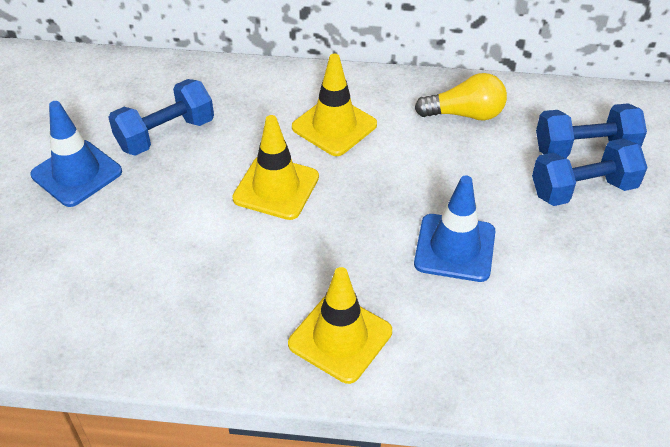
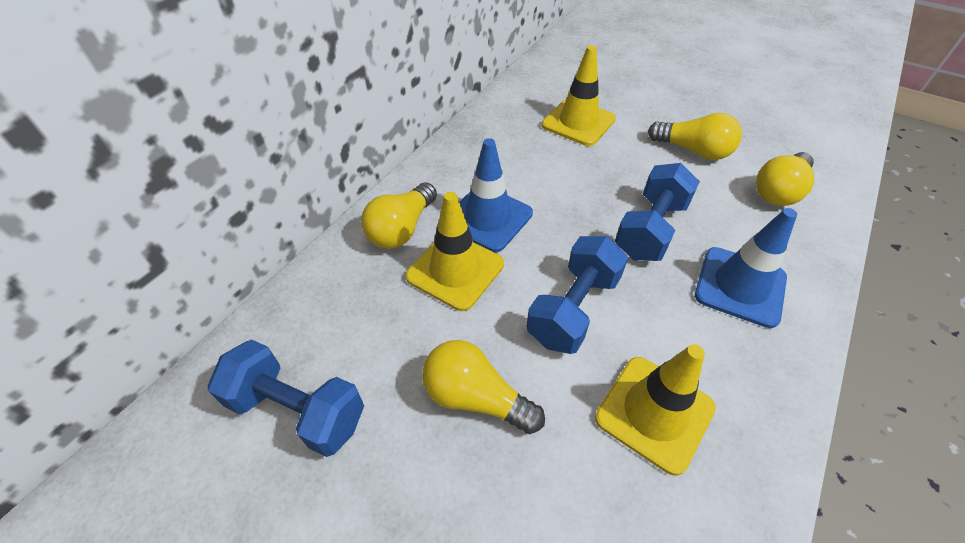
yellow light bulb: [415,73,507,121] = 1 -> [361,182,437,249] [422,340,545,434] [648,113,742,160] [756,152,814,206] = 4

